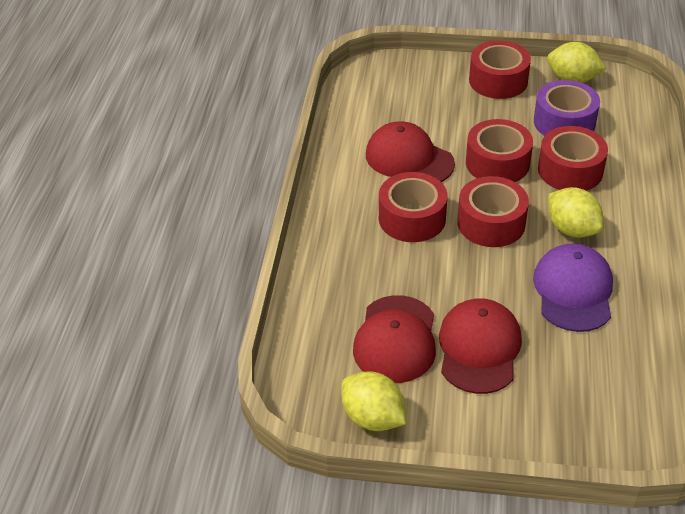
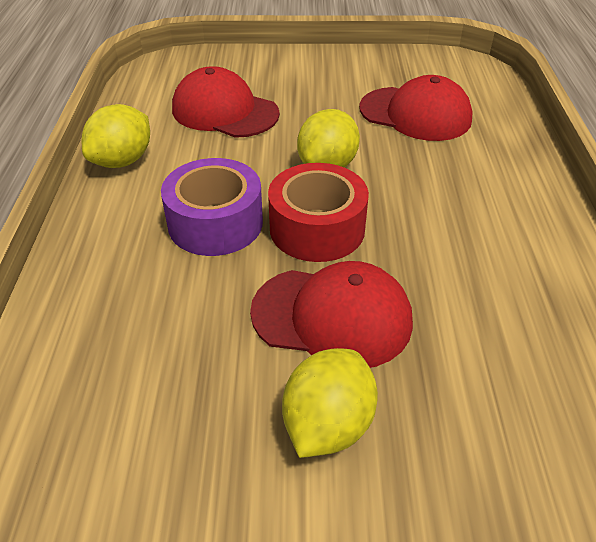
purple cap: [533,243,613,332] = 1 -> none = 0
red tape: [379,172,447,242] [457,176,529,247] [466,119,533,182] [469,41,531,99] [538,126,608,191] = 5 -> [268,163,369,262] = 1

